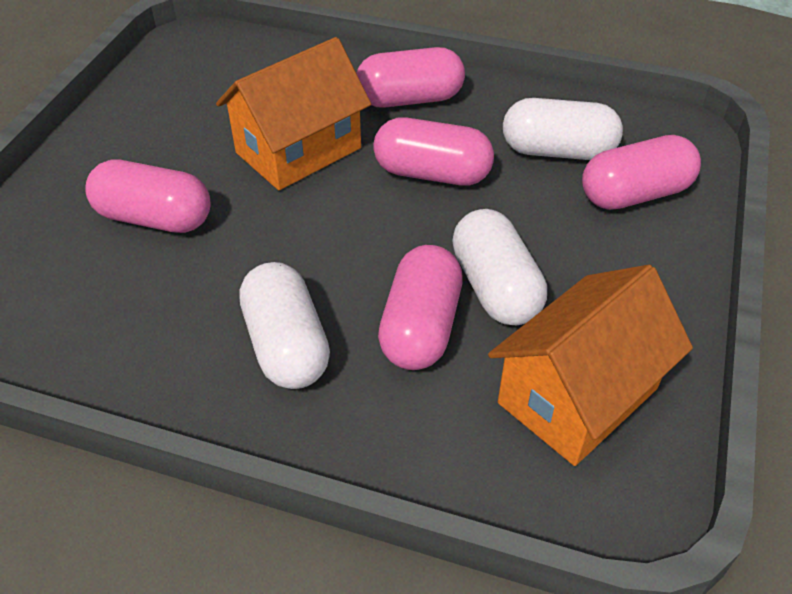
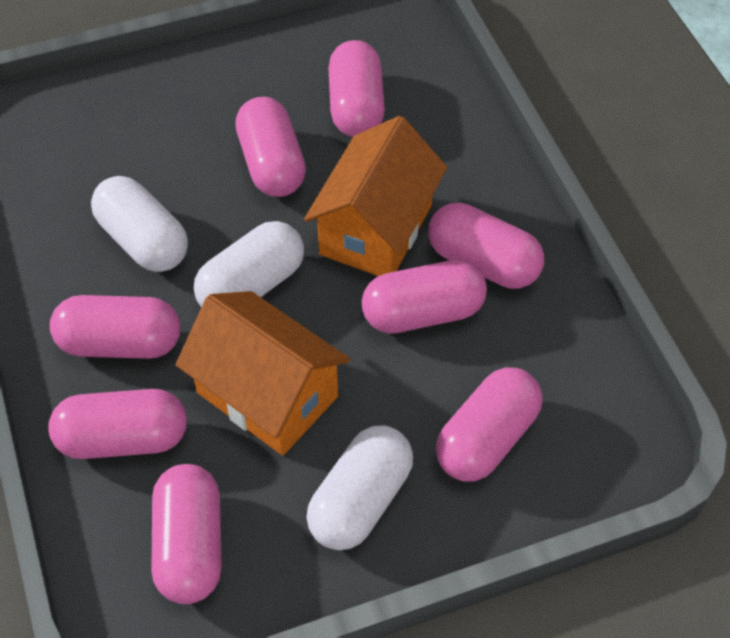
pink capsule: [85,159,210,233] [356,47,465,108] [373,117,494,186] [378,245,463,370] [582,135,701,210] = 5 -> [48,389,187,459] [50,295,180,359] [151,464,222,604] [235,97,306,197] [328,40,385,137] [361,260,487,334] [428,203,544,289] [436,367,542,482] = 8

